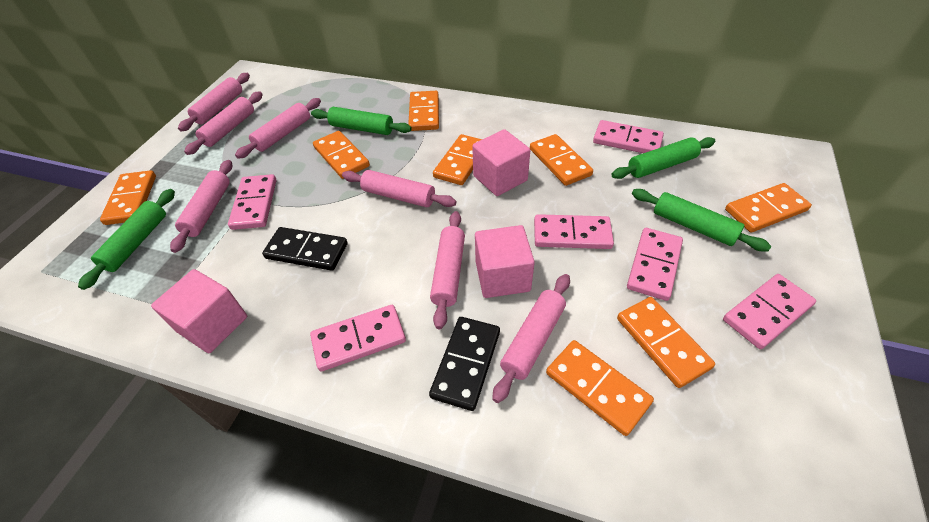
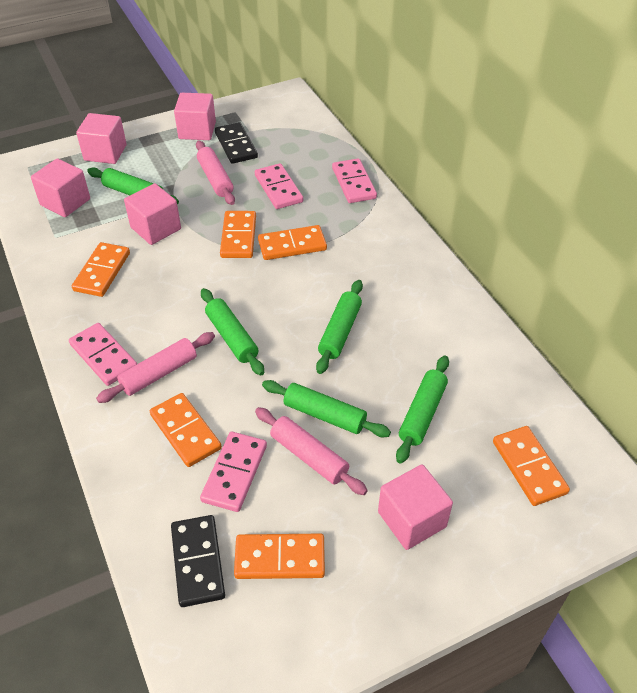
green rolling pin: [78,189,175,290] [311,107,412,135] [611,137,715,179] [632,189,771,251] = 4 -> [87,167,179,204] [201,288,264,376] [262,380,391,437] [316,280,363,374] [396,356,449,464] = 5
orange domino: [100,170,156,225] [313,131,370,179] [408,91,439,131] [433,134,482,185] [530,134,593,186] [546,340,654,436] [617,297,715,388] [725,183,812,232] = 8 -> [72,242,130,297] [150,393,222,467] [220,211,256,258] [234,534,325,579] [258,225,327,260] [493,426,570,506] = 6
pink cube: [151,269,247,353] [472,129,530,196] [475,225,535,298] = 3 -> [31,158,90,217] [76,113,127,164] [124,183,181,245] [174,93,216,140] [378,465,453,550] = 5
pink domino: [228,174,276,230] [310,305,406,371] [534,214,614,249] [593,120,664,153] [627,228,683,301] [723,274,816,349] = 6 -> [69,323,137,386] [200,432,267,512] [255,163,303,209] [332,159,377,203] = 4
pink rolling pin: [170,160,232,253] [178,73,250,132] [184,91,263,155] [235,98,321,159] [342,170,456,208] [430,211,465,329] [492,274,570,403] = 7 -> [96,332,215,403] [196,141,235,205] [255,407,368,495] = 3

